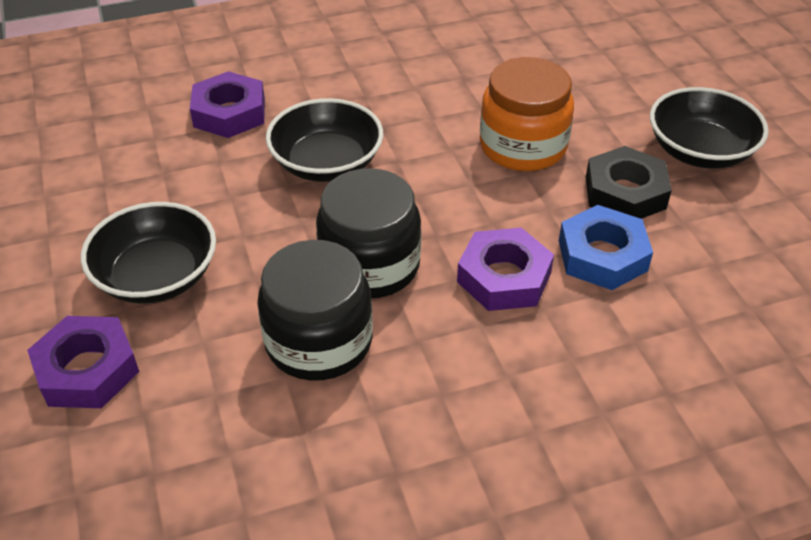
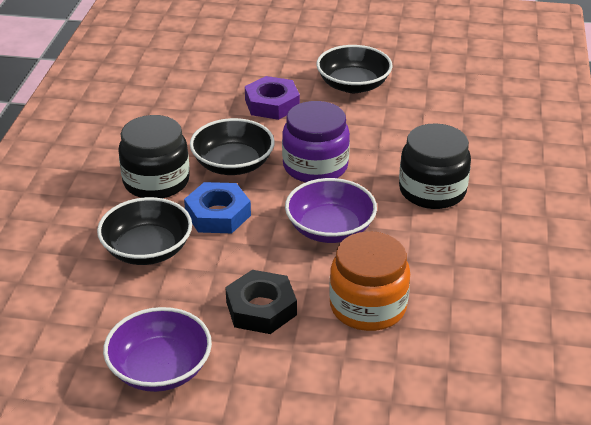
purple bowl: none = 0 -> [103,307,212,392] [285,178,377,243] = 2
purple jar: none = 0 -> [282,101,350,182] = 1
purple nut: [27,316,139,408] [190,71,265,138] [457,228,554,311] = 3 -> [245,76,300,120] = 1

